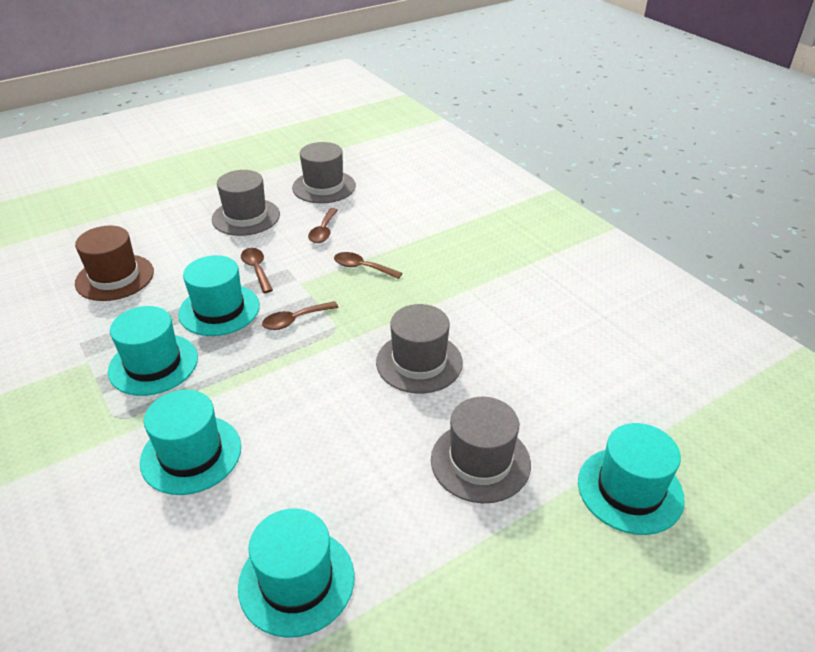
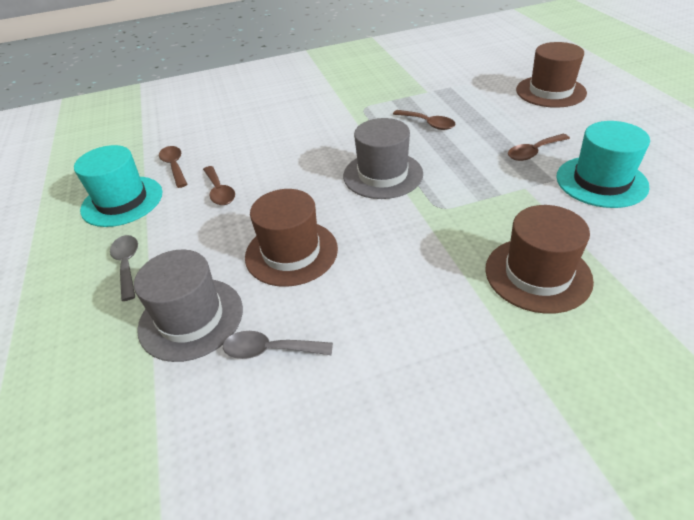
brown hat: [75,226,154,301] = 1 -> [245,189,338,287] [485,205,594,314] [516,42,587,108] = 3
grey hat: [212,170,280,236] [292,142,356,203] [376,304,463,393] [431,397,531,503] = 4 -> [134,250,243,362] [343,118,423,199] = 2
grey spoon: none = 0 -> [110,235,138,301] [223,331,333,359] = 2
turquoise hat: [108,306,198,396] [140,390,241,495] [178,255,260,336] [238,508,355,638] [578,423,685,535] = 5 -> [74,145,163,227] [556,121,650,208] = 2

